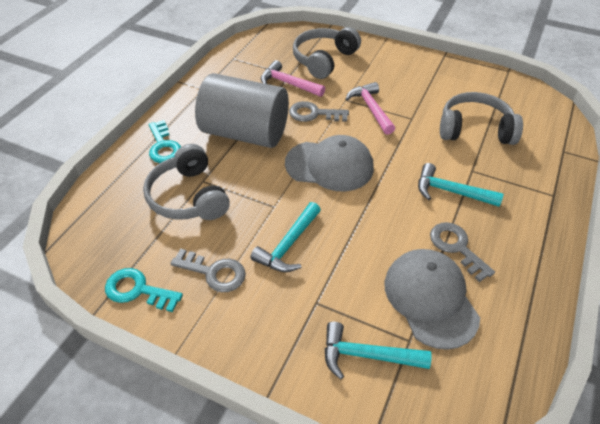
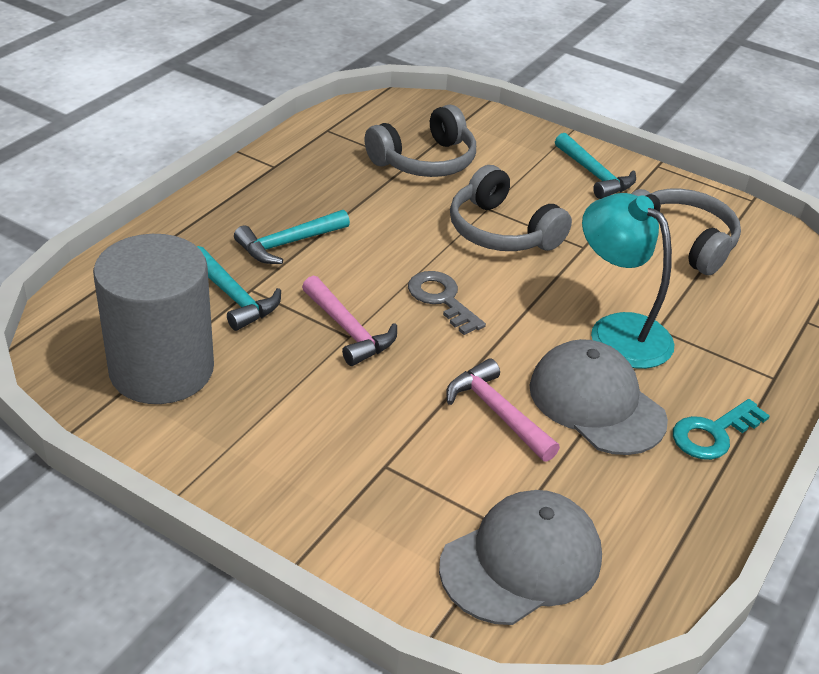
grey key: [170,249,246,292] [289,101,349,122] [430,222,495,282] = 3 -> [408,271,486,335] = 1
turquoise key: [105,268,183,312] [149,120,181,163] = 2 -> [673,399,770,460] = 1
turquoise lamp: none = 0 -> [582,193,675,369] = 1

